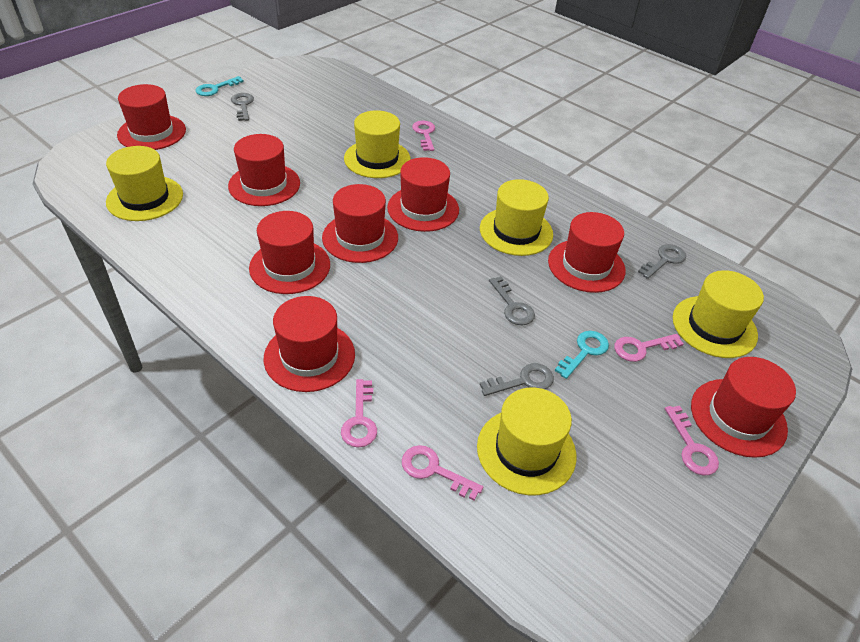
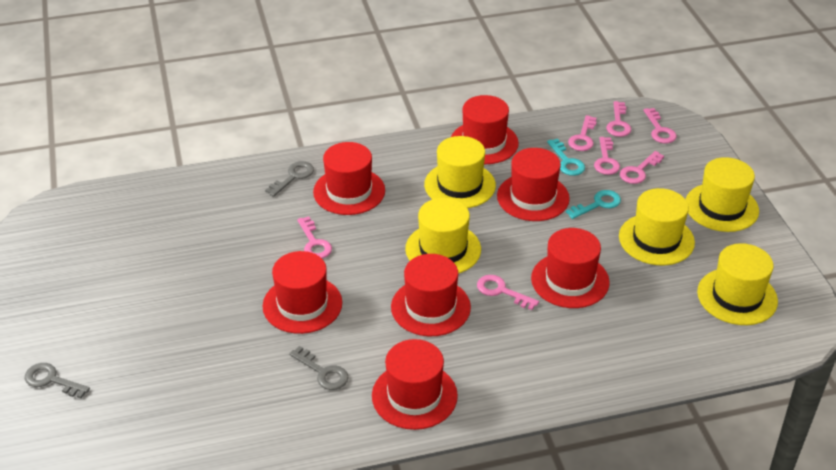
grey key: [231,93,254,121] [480,363,554,396] [489,276,535,325] [638,244,686,279] = 4 -> [24,363,90,398] [265,161,314,197] [289,346,348,390] = 3
pink key: [341,379,377,447] [402,445,483,501] [412,121,435,151] [614,334,684,362] [665,406,719,476] = 5 -> [297,216,332,259] [477,275,539,310] [568,115,597,151] [594,137,620,175] [606,101,631,137] [620,151,664,184] [643,108,677,143] = 7
red hat: [117,84,186,150] [228,134,300,206] [249,211,330,294] [264,296,355,392] [322,184,398,263] [387,157,459,232] [548,212,626,293] [691,357,796,458] = 8 -> [263,251,342,334] [313,142,385,215] [372,339,458,430] [391,254,471,336] [451,95,519,164] [497,148,570,221] [531,228,610,308] = 7

